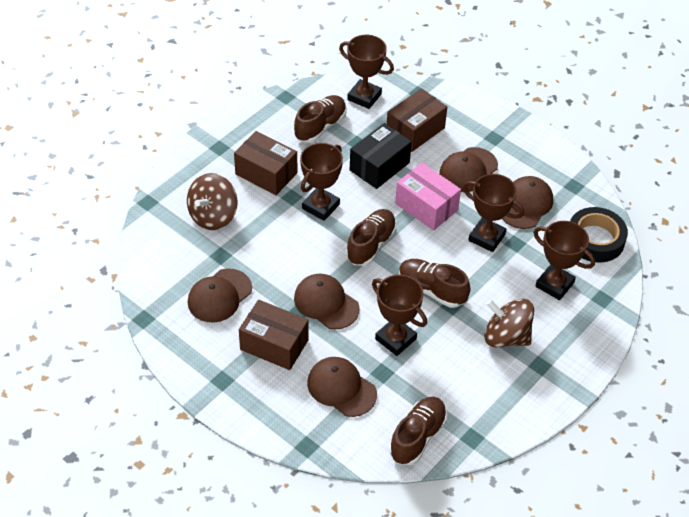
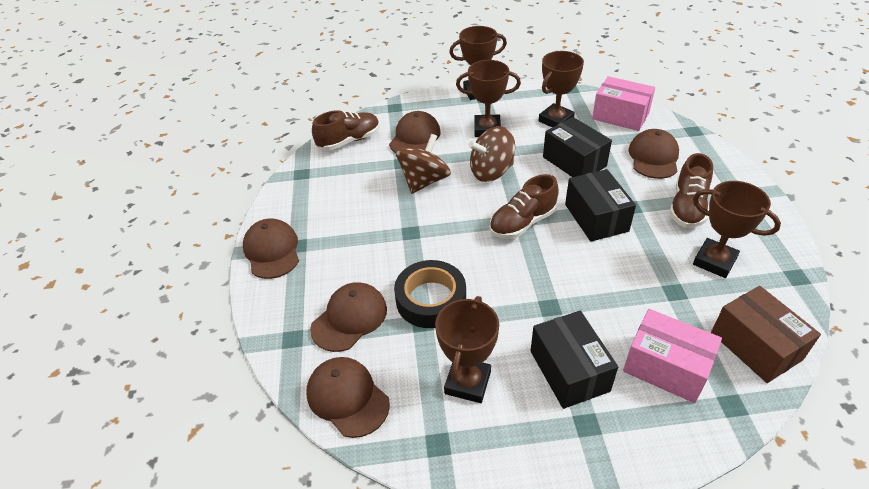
black box: [350,123,412,189] = 1 -> [531,311,618,409] [543,117,612,177] [565,169,636,242] = 3
brown box: [234,131,297,195] [239,300,309,370] [387,88,447,152] = 3 -> [711,286,821,383] = 1
brown shoe: [294,95,347,143] [346,209,397,266] [389,397,447,465] [399,259,471,308] = 4 -> [312,110,380,150] [489,174,559,239] [669,153,713,228] = 3
pink box: [395,163,461,231] = 1 -> [592,76,655,131] [623,309,722,403] = 2

